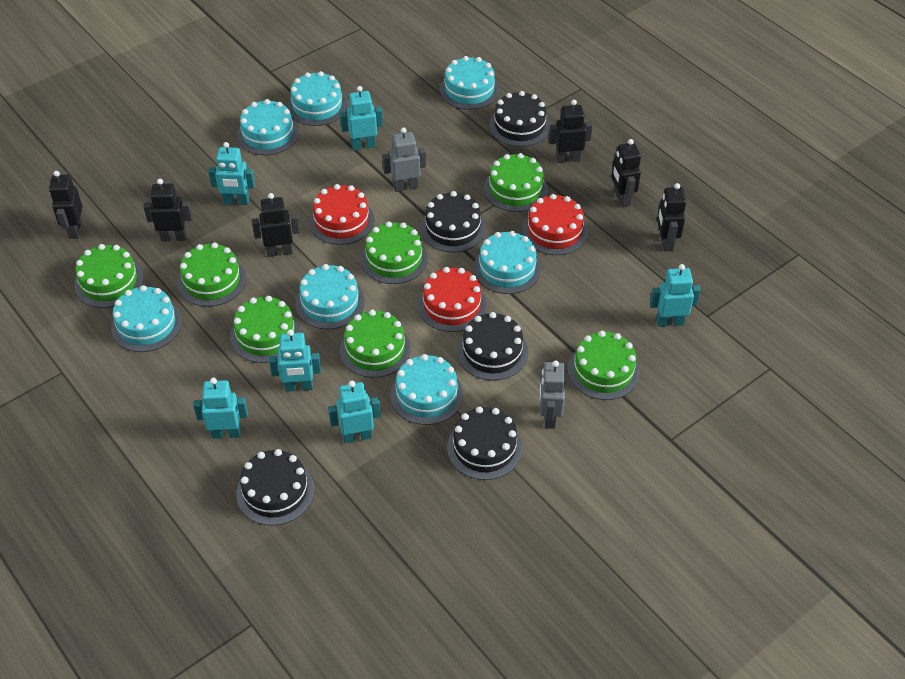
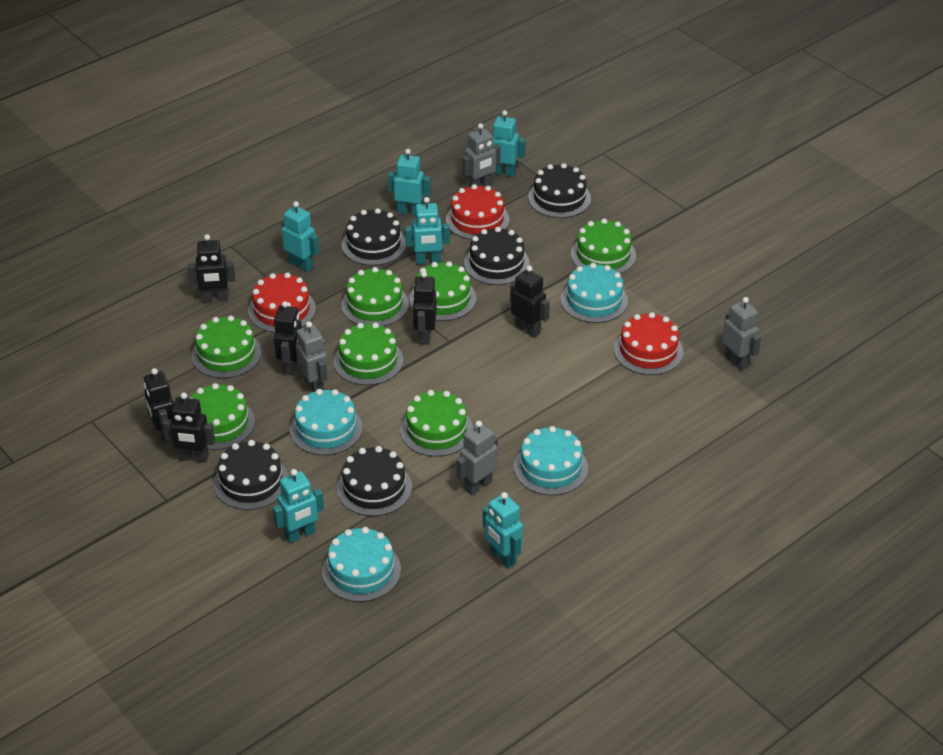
grey robot: [382,127,426,192] [540,360,565,429] = 2 -> [296,321,328,392] [456,421,498,495] [462,123,501,187] [722,297,761,371] = 4
turquoise cake: [111,285,182,352] [237,99,299,155] [287,71,347,126] [295,264,365,329] [390,354,463,425] [440,56,499,110] [474,231,541,294] = 7 -> [290,389,363,455] [322,527,401,602] [514,426,588,495] [561,263,628,323] = 4

